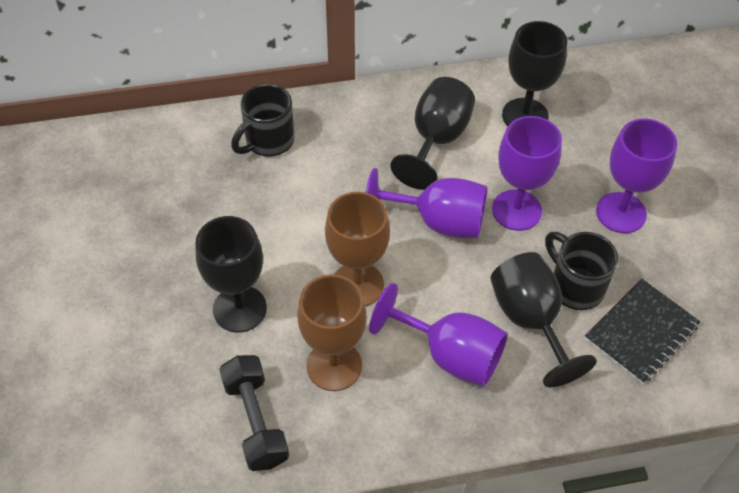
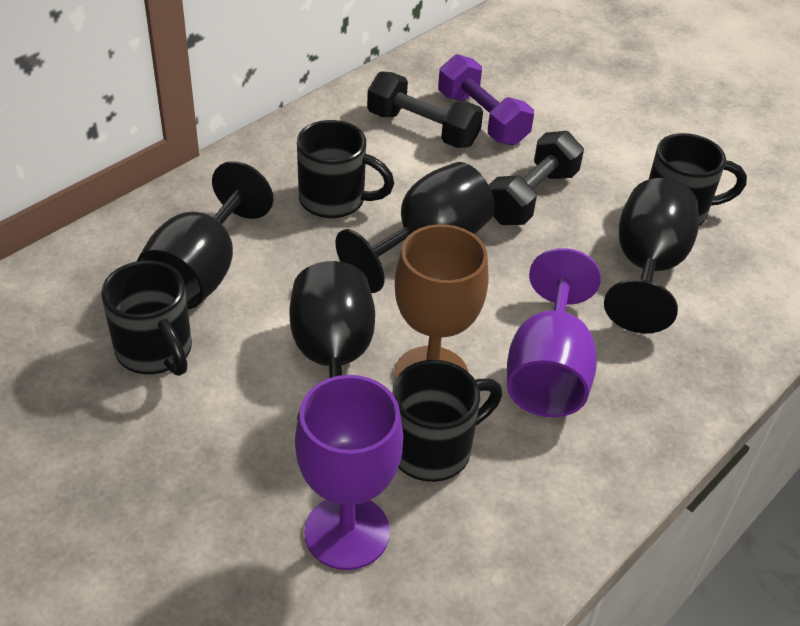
black dumbbell: [219,355,289,471] = 1 -> [367,71,483,148] [489,131,584,225] = 2
black mug: [231,84,294,157] [545,232,618,310] = 2 -> [101,261,192,376] [297,120,394,218] [393,360,502,482] [649,133,747,226] = 4
black notebook: [585,279,701,384] = 1 -> none = 0
brown goblet: [297,274,367,391] [325,192,390,307] = 2 -> [394,224,488,380] = 1
purple dumbbell: none = 0 -> [438,54,534,146] = 1
purple goblet: [366,168,487,238] [369,283,508,386] [492,116,562,231] [596,119,677,233] = 4 -> [295,375,403,570] [507,248,601,417] = 2

